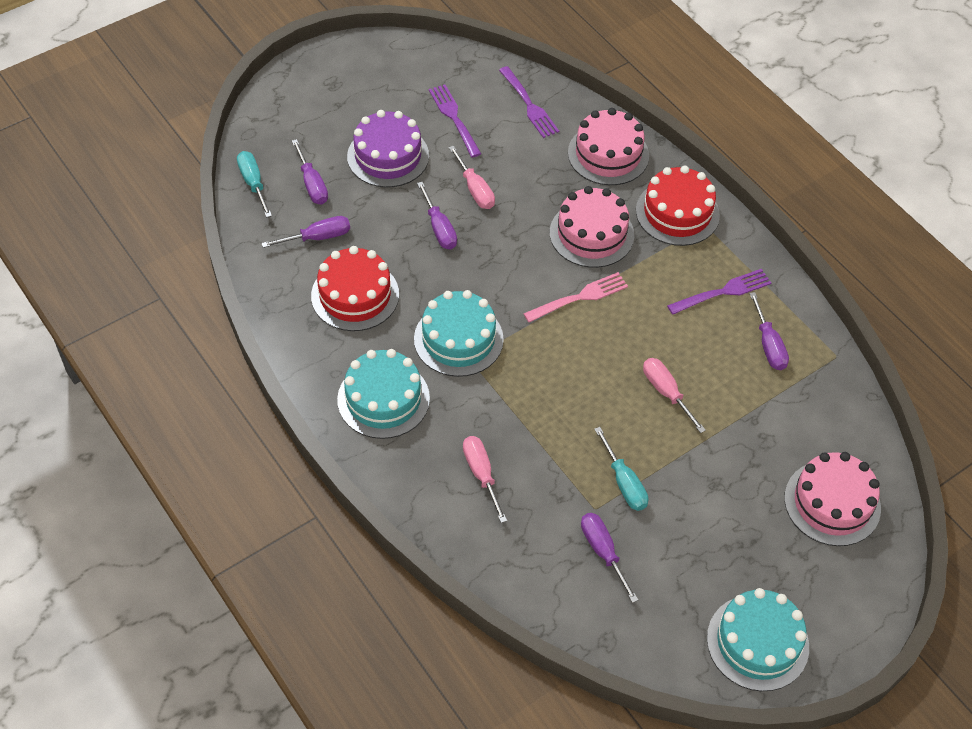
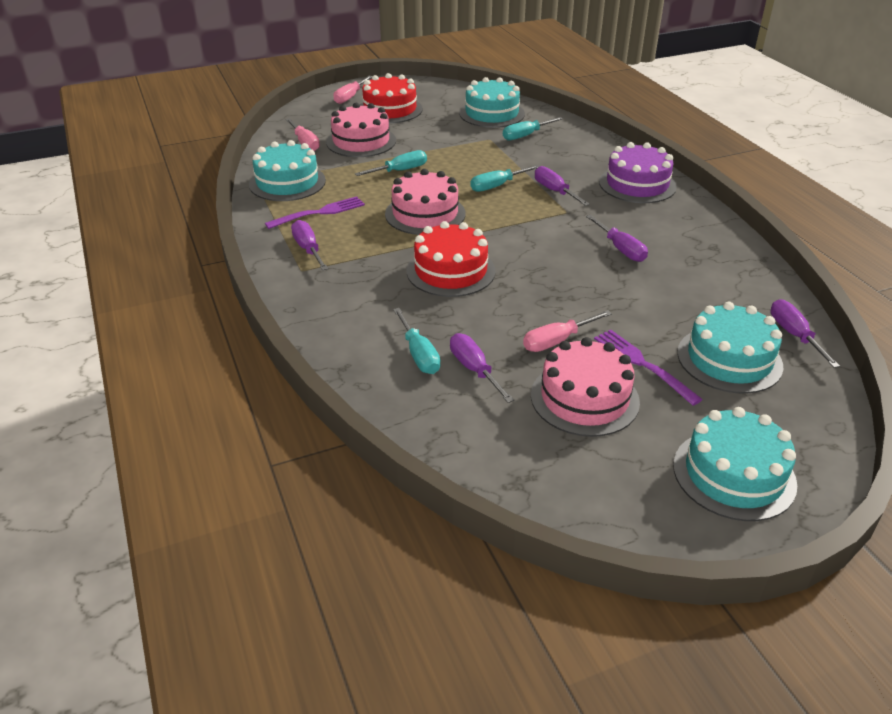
pink fork: [524,272,628,322] = 1 -> none = 0
purple fork: [429,85,481,157] [499,66,559,138] [667,269,771,315] = 3 -> [265,196,365,229] [594,329,703,406] = 2
turquoise cake: [337,349,430,439] [414,290,504,377] [707,588,809,691] = 3 -> [249,140,326,201] [459,77,525,128] [673,407,797,521] [677,302,783,394] = 4
turquoise screwdriver: [237,151,272,218] [594,427,648,511] = 2 -> [355,150,427,176] [393,308,440,374] [470,165,540,192] [503,117,563,140] = 4

